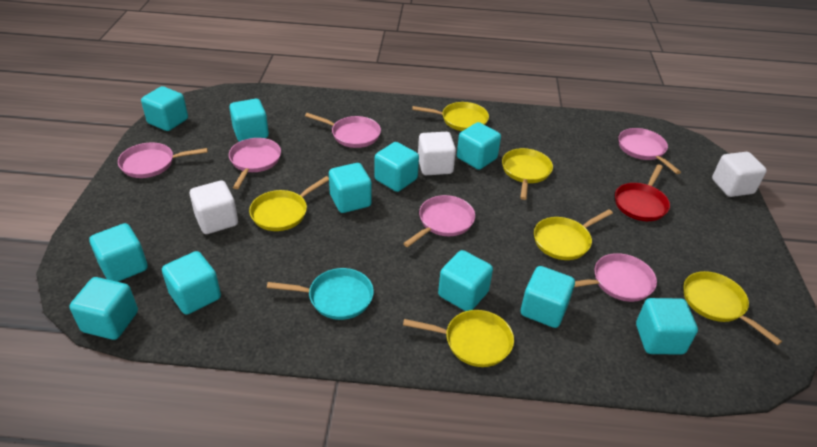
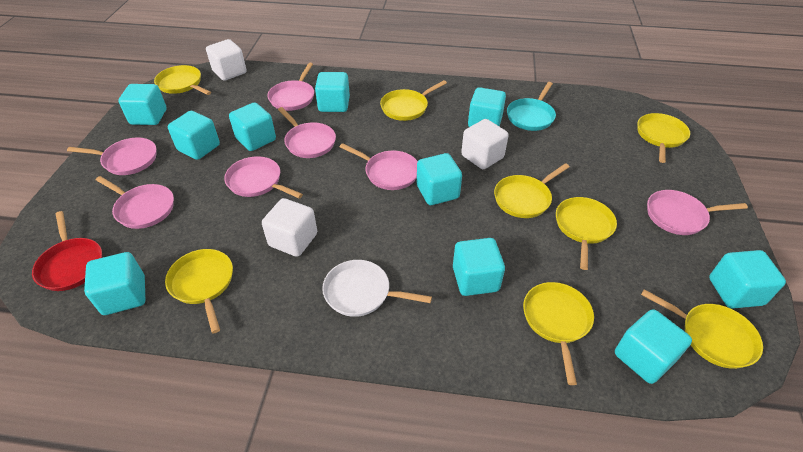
pink pan: [118,142,208,178] [229,138,281,189] [305,113,381,148] [403,195,475,247] [574,253,657,302] [618,128,681,174] = 6 -> [67,138,156,175] [96,176,174,229] [224,156,303,199] [267,63,314,111] [278,107,336,158] [340,143,418,190] [647,190,748,235] = 7
turquoise cube: [69,277,138,340] [89,223,148,282] [141,86,188,131] [162,251,221,315] [229,99,269,142] [329,163,372,213] [374,142,419,192] [438,250,493,311] [457,122,501,170] [521,266,575,328] [636,298,698,355] = 11 -> [84,252,145,315] [118,84,167,125] [168,111,220,160] [229,102,276,151] [315,72,350,112] [417,153,462,205] [453,238,505,296] [468,87,506,127] [615,309,692,384] [709,250,786,309] = 10
white pan: none = 0 -> [322,260,432,317] = 1
yellow pan: [249,176,329,231] [403,310,514,367] [412,102,489,131] [502,148,553,200] [534,209,613,260] [684,271,782,345] = 6 -> [154,65,211,95] [165,249,233,333] [380,80,447,121] [494,163,569,218] [523,282,594,385] [556,197,617,270] [637,113,690,163] [641,289,763,369] = 8

